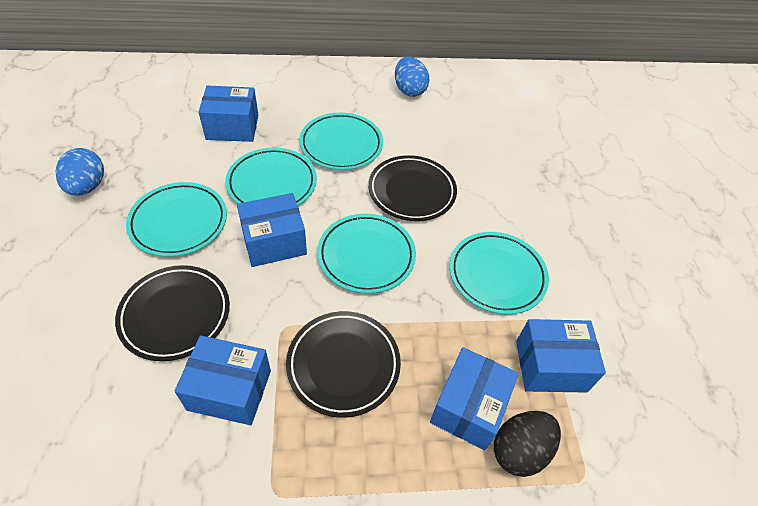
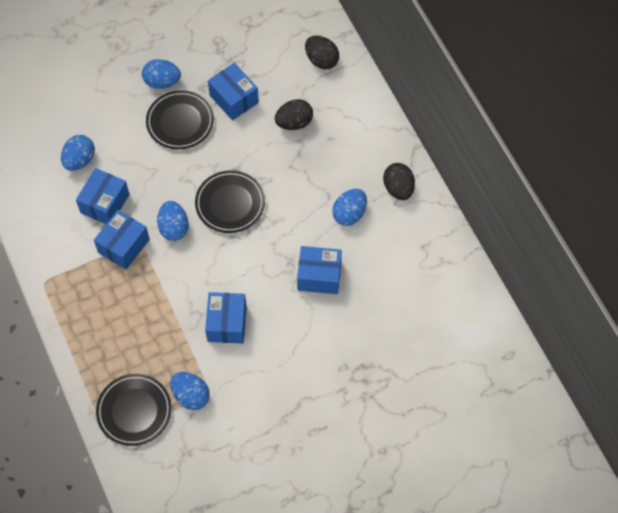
black egg: [494,411,561,477] = 1 -> [275,99,313,130] [305,36,339,69] [383,163,415,200] = 3
blue egg: [56,148,104,196] [395,57,430,97] = 2 -> [61,135,95,171] [142,59,181,89] [157,201,189,241] [170,372,210,410] [332,189,367,226] = 5
turquoise plate: [126,182,227,257] [225,148,317,206] [299,113,383,170] [317,214,416,294] [450,232,549,314] = 5 -> none = 0

